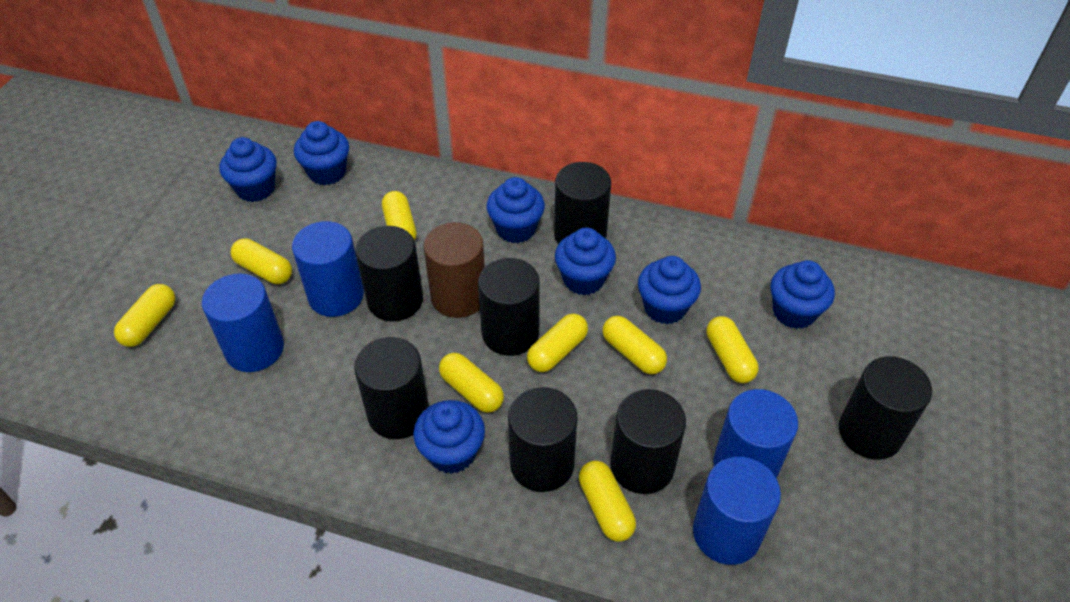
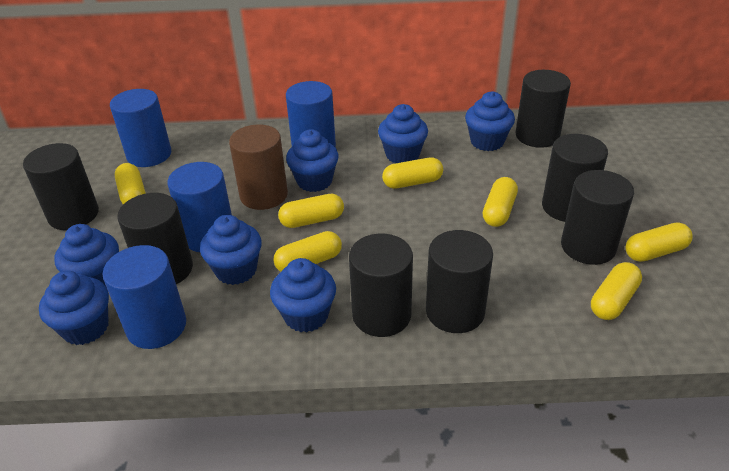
yellow capsule: [114,284,175,347] [231,238,292,284] [382,191,417,241] [439,353,504,413] [527,313,588,372] [579,461,636,542] [603,316,667,374] [707,316,759,383] = 8 -> [115,163,146,204] [273,231,342,272] [278,194,344,228] [382,157,443,189] [483,177,518,227] [591,262,642,320] [625,222,693,262] = 7

